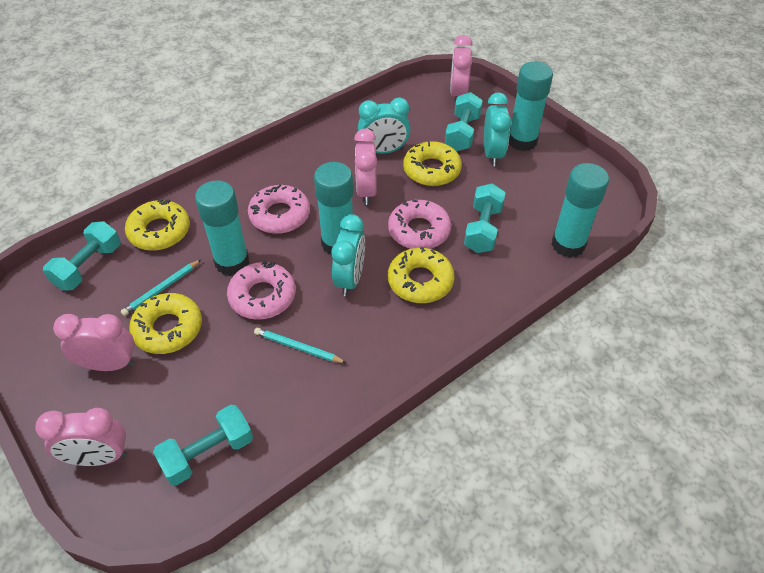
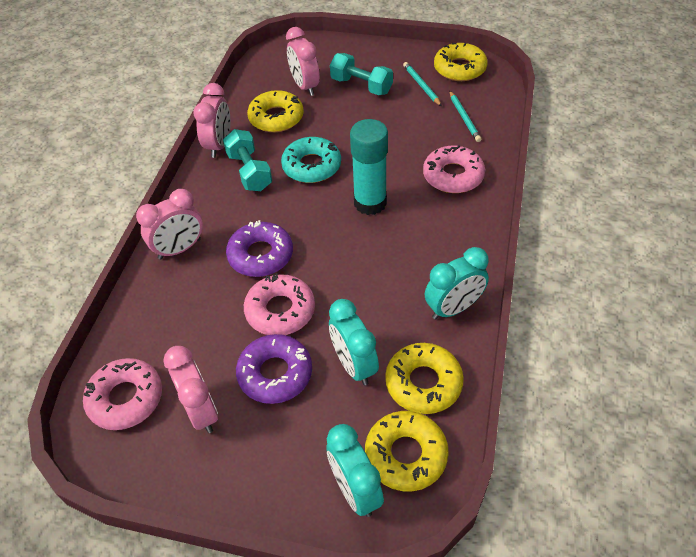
purple donut: none = 0 -> [226,220,293,277] [236,334,312,404] = 2
turquoise donut: none = 0 -> [281,137,341,183] = 1
turquoise dumbbell: [43,221,121,291] [153,405,253,486] [445,92,483,151] [464,183,506,253] = 4 -> [223,129,272,191] [330,53,393,95] = 2
turquoise glue stick: [195,180,249,276] [314,162,353,254] [509,61,553,151] [551,163,609,258] = 4 -> [350,119,388,215] = 1

